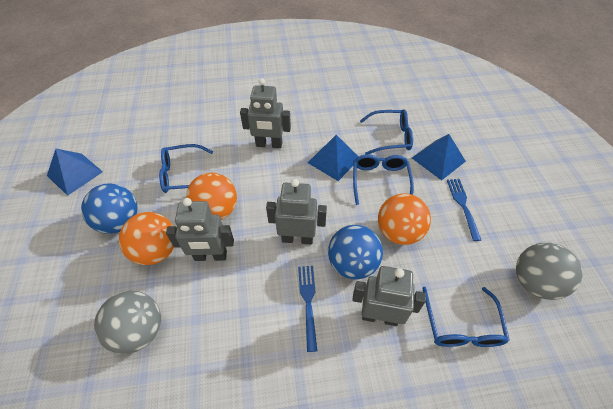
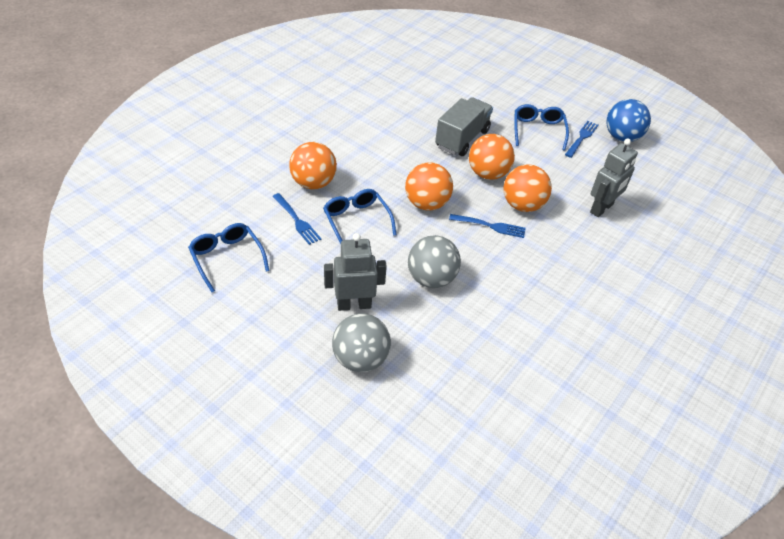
blue ball: [81,183,138,234] [328,225,383,279] = 2 -> [606,99,651,142] = 1
blue fork: [298,266,317,352] [447,179,481,241] = 2 -> [272,193,321,245] [449,214,526,238] [565,121,598,158] = 3
blue glasses: [159,144,213,193] [353,154,414,205] [360,109,413,155] [422,287,510,347] = 4 -> [188,223,269,292] [323,189,397,244] [514,104,569,150] = 3
blue pyramid: [47,149,103,196] [308,135,359,181] [412,134,466,180] = 3 -> none = 0
grey robot: [166,198,234,261] [240,78,291,148] [266,179,327,245] [352,266,426,326] = 4 -> [324,233,387,311] [590,139,638,217] = 2
grey truck: none = 0 -> [435,97,493,156] = 1
orange ball: [119,212,174,265] [186,173,237,220] [378,194,431,245] = 3 -> [289,142,337,189] [405,162,453,211] [469,134,515,180] [504,164,552,212] = 4

